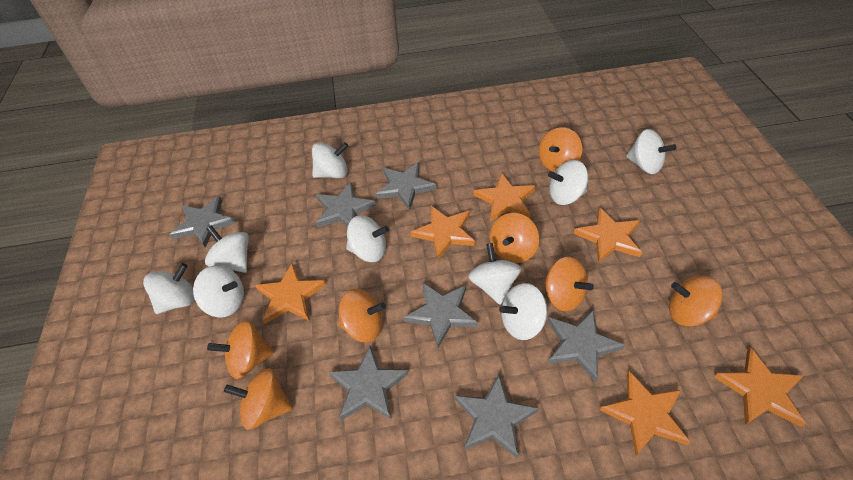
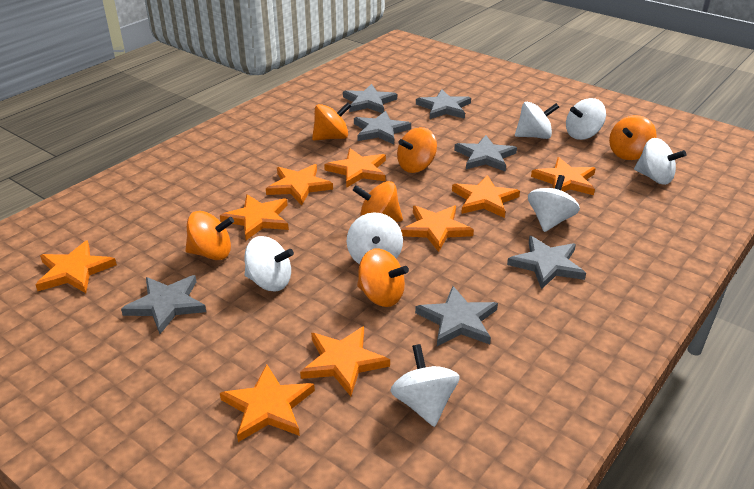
orange spinning top: [207,321,274,379] [224,368,293,430] [338,289,386,343] [490,213,539,263] [539,127,582,172] [543,257,594,311] [669,276,723,326] = 7 -> [185,211,234,260] [312,102,351,141] [353,181,403,222] [357,248,409,307] [397,127,437,173] [609,115,657,160] = 6
orange star: [255,263,326,324] [410,206,476,259] [474,172,536,221] [573,207,642,263] [600,371,690,456] [714,347,806,427] = 6 -> [35,240,117,293] [220,194,289,240] [220,364,315,442] [266,164,333,205] [300,326,390,396] [324,148,386,188] [401,205,474,252] [452,175,520,218] [531,157,596,195] = 9
white spinning top: [143,263,195,314] [193,265,244,317] [205,225,249,273] [312,142,348,178] [346,215,389,262] [468,243,521,304] [499,283,547,340] [548,160,588,205] [626,129,677,174] = 9 -> [245,236,294,291] [347,212,403,264] [390,344,460,427] [515,102,559,139] [528,175,580,232] [566,98,606,140] [634,138,686,185] = 7

